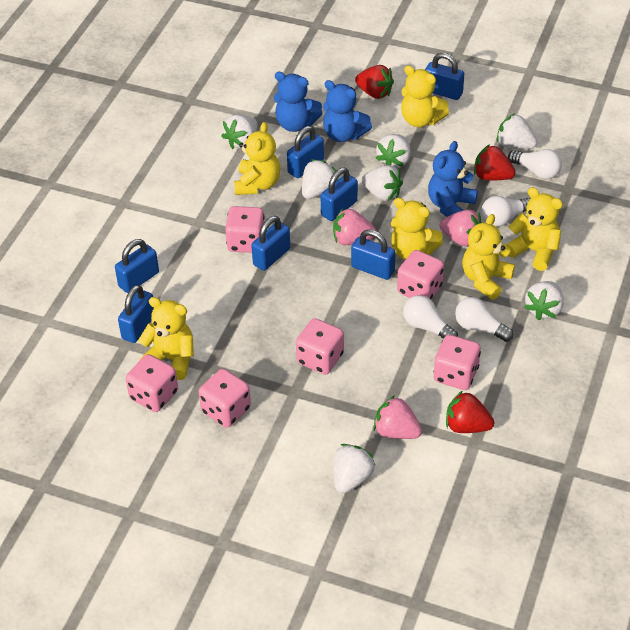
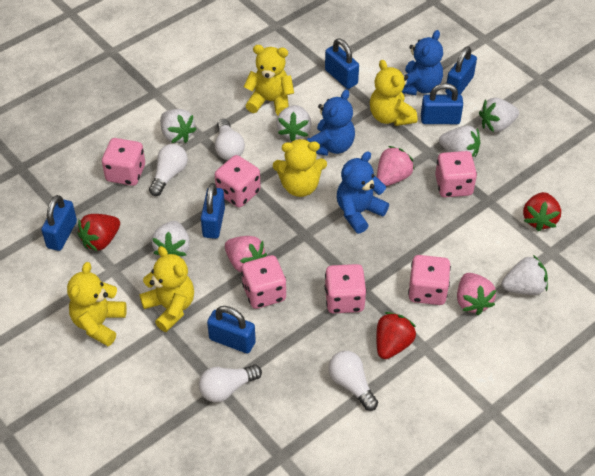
blue padlock: [115,239,159,293] [118,285,154,343] [251,216,290,271] [287,126,324,178] [321,168,358,221] [351,229,396,280] [425,53,464,100] = 7 -> [41,195,77,251] [201,183,225,239] [207,306,256,354] [325,38,359,89] [421,83,463,124] [445,46,477,95] = 6
white strawberry: [222,115,258,149] [302,159,338,199] [333,444,375,494] [361,165,403,201] [376,134,410,168] [497,113,537,149] [524,281,564,320] = 7 -> [152,221,190,257] [160,109,197,143] [276,105,312,141] [439,125,480,157] [479,98,519,133] [502,255,548,295] = 6
yellow teddy bear: [138,297,194,380] [234,122,280,195] [391,198,443,260] [401,65,449,127] [462,214,515,300] [507,187,563,271] = 6 -> [67,262,127,346] [139,246,194,332] [244,45,294,115] [273,139,327,197] [370,60,417,126] = 5

